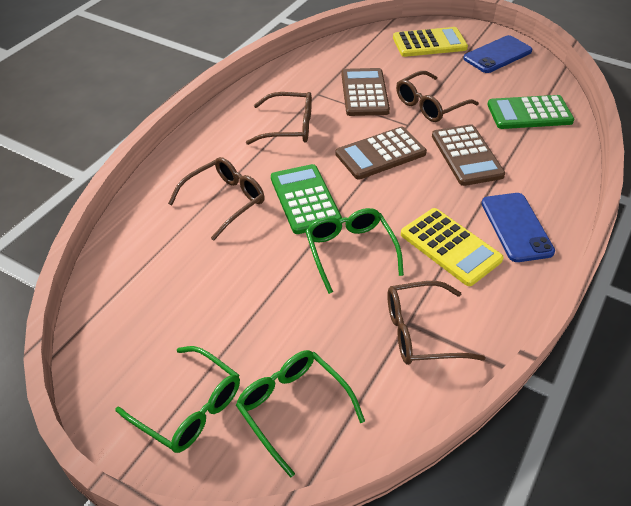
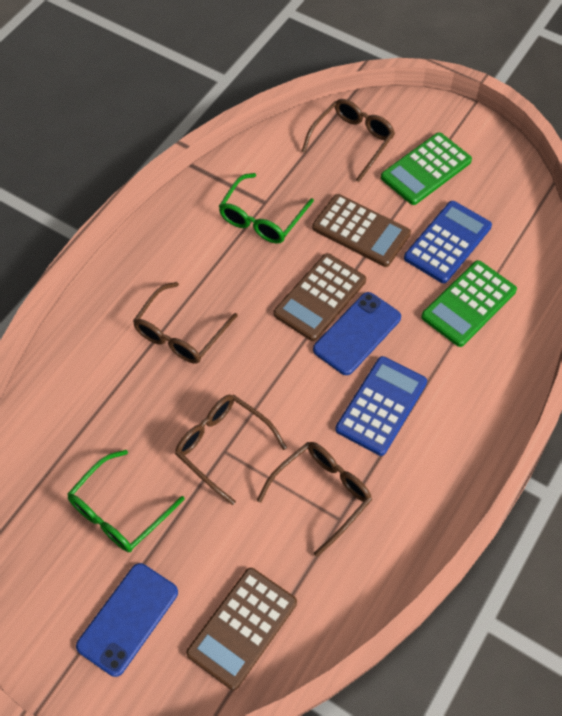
blue calculator: none = 0 -> [335,356,427,456] [404,201,492,283] = 2
green glasses: [115,346,240,453] [236,350,365,478] [305,208,404,294] = 3 -> [67,450,185,552] [218,173,314,244] = 2
yellow calculator: [393,27,468,57] [401,208,504,286] = 2 -> none = 0

